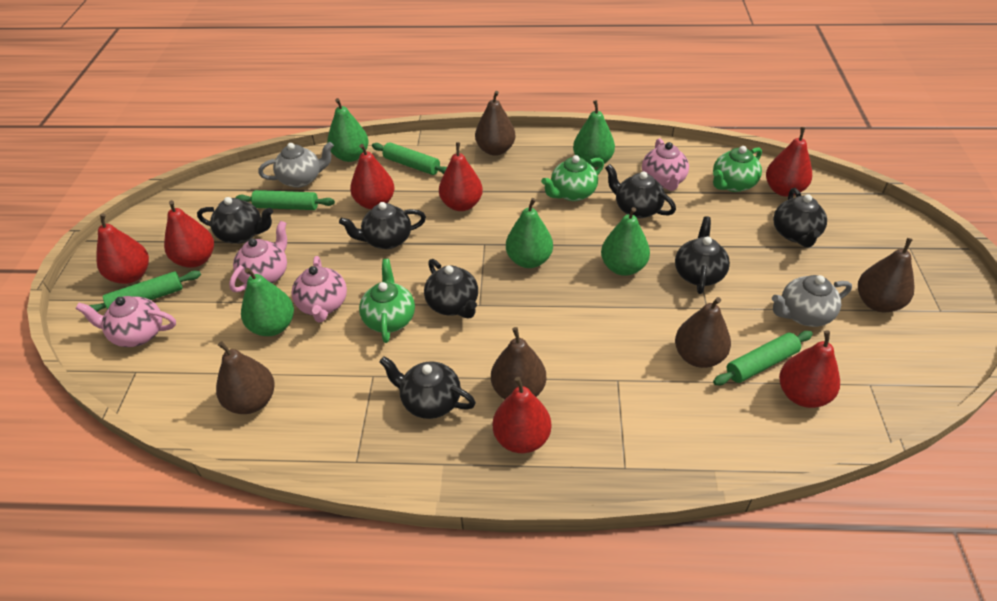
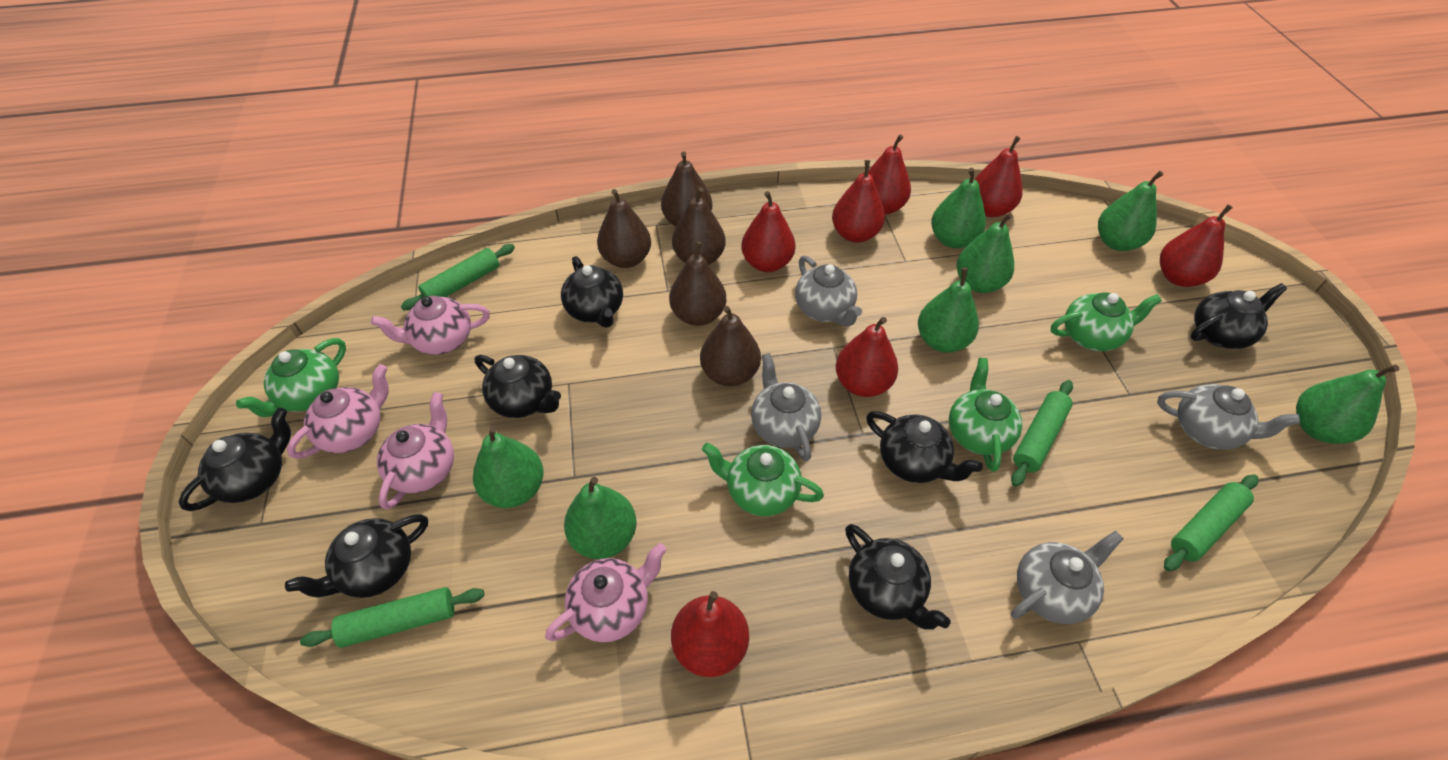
green pear: [241,268,294,336] [327,98,369,162] [506,198,553,268] [573,100,615,168] [601,207,650,276] = 5 -> [473,426,544,508] [564,477,637,559] [918,268,979,353] [931,168,986,248] [957,213,1014,293] [1098,171,1164,251] [1296,365,1399,444] = 7
green teapot: [359,259,415,343] [541,155,604,201] [713,146,762,192] = 3 -> [236,338,346,417] [702,443,824,516] [949,358,1022,472] [1051,292,1162,351] = 4
grey teapot: [258,142,334,188] [772,275,852,327] = 2 -> [751,353,821,462] [795,256,862,327] [1011,531,1124,624] [1157,384,1300,450] = 4

